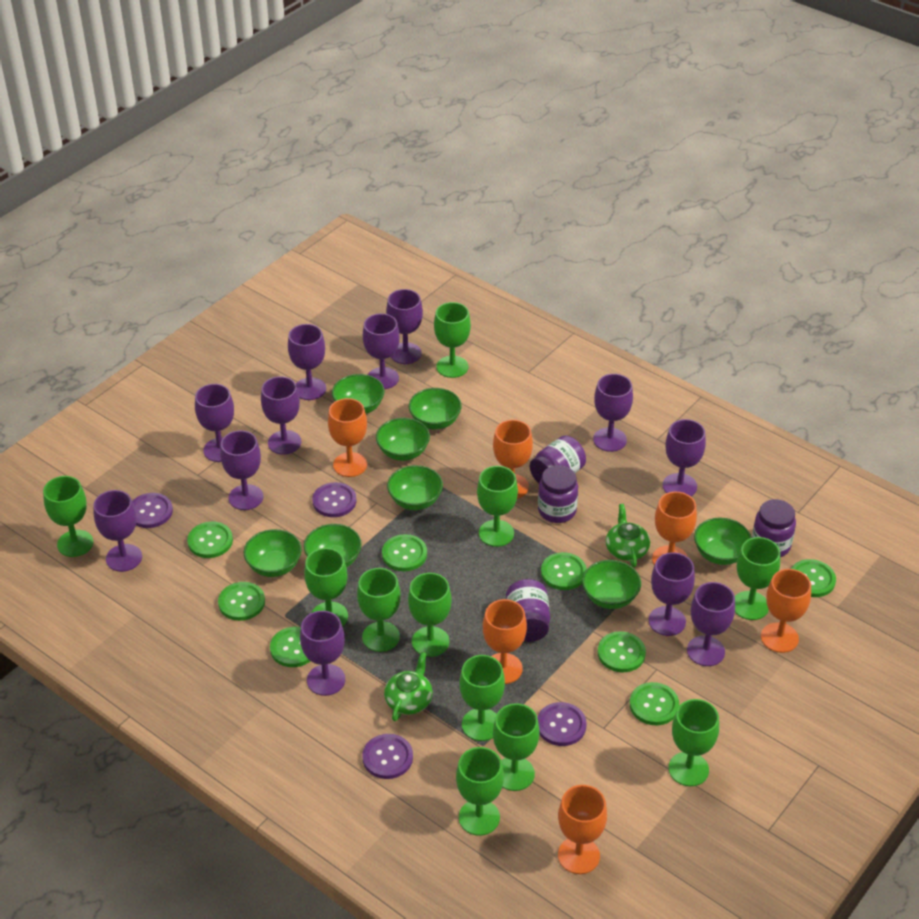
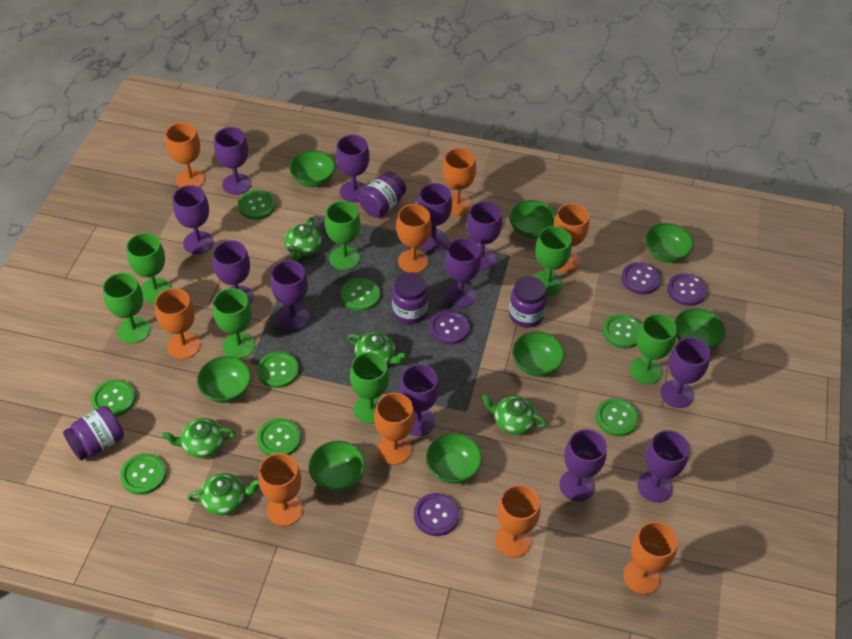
green goblet: [43,476,93,557] [304,548,348,627] [357,568,401,652] [408,573,452,657] [434,302,471,378] [456,747,504,836] [459,655,505,741] [477,466,518,547] [493,703,540,791] [668,699,719,786] [735,537,780,620] = 11 -> [103,273,150,344] [126,233,171,303] [213,288,255,359] [325,201,360,270] [350,352,389,424] [534,226,572,295] [630,314,677,384] = 7
green teapot: [384,652,433,721] [606,504,650,568] = 2 -> [162,418,236,458] [187,473,259,515] [284,217,322,261] [348,332,407,364] [481,394,547,435] = 5
orange goblet: [328,398,367,477] [483,599,527,684] [493,420,533,499] [558,785,607,874] [652,492,697,565] [761,569,811,653] = 6 -> [155,288,200,359] [165,123,205,187] [258,453,303,526] [374,393,415,465] [396,204,432,273] [442,148,476,216] [495,485,540,558] [553,203,589,272] [623,521,678,594] = 9

